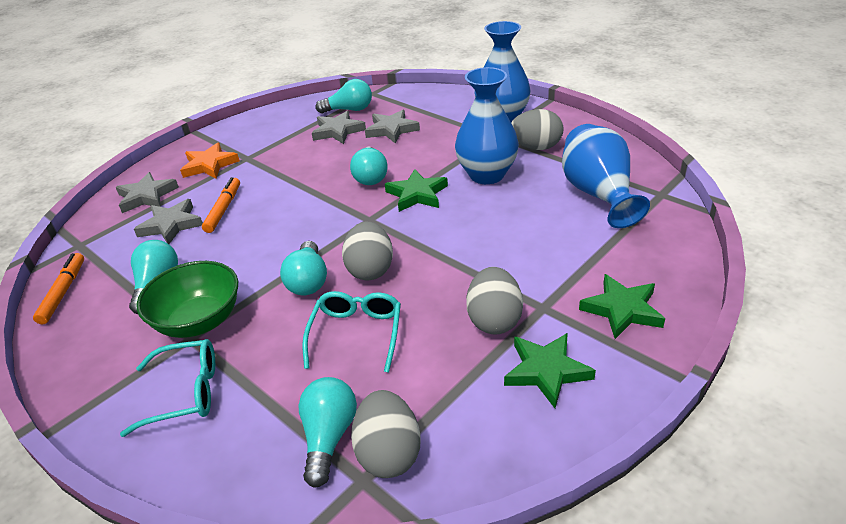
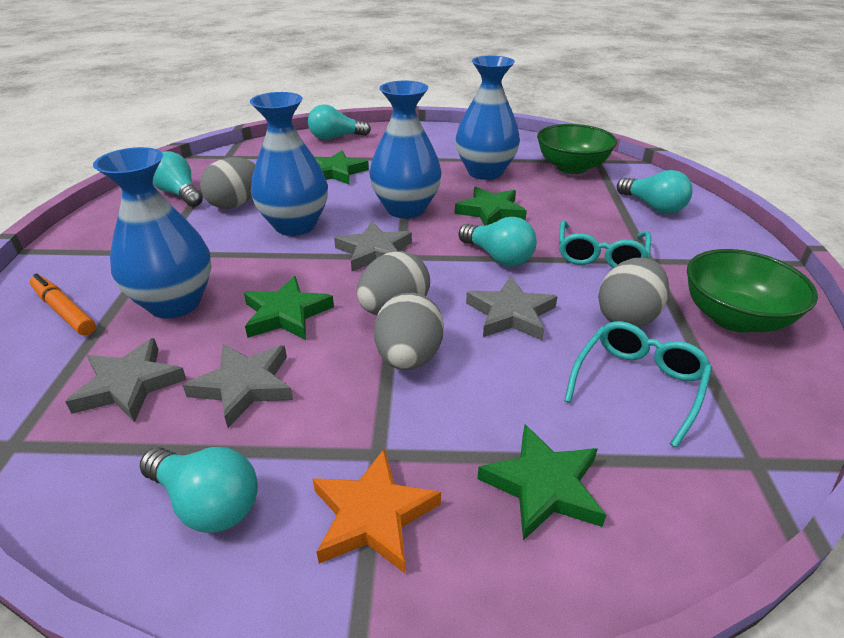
blue vase: [455,67,519,184] [475,21,531,122] [562,124,650,228] = 3 -> [93,147,212,319] [250,92,328,236] [369,81,442,218] [456,56,520,180] = 4
green bowl: [136,261,238,338] = 1 -> [537,124,617,174] [687,249,818,333] = 2
green star: [385,169,448,212] [504,333,596,408] [579,274,665,339] = 3 -> [244,276,334,340] [314,150,369,185] [455,187,527,226] [477,424,606,541] = 4
orange marker: [33,253,84,324] [202,177,240,233] = 2 -> [30,274,96,335] = 1

